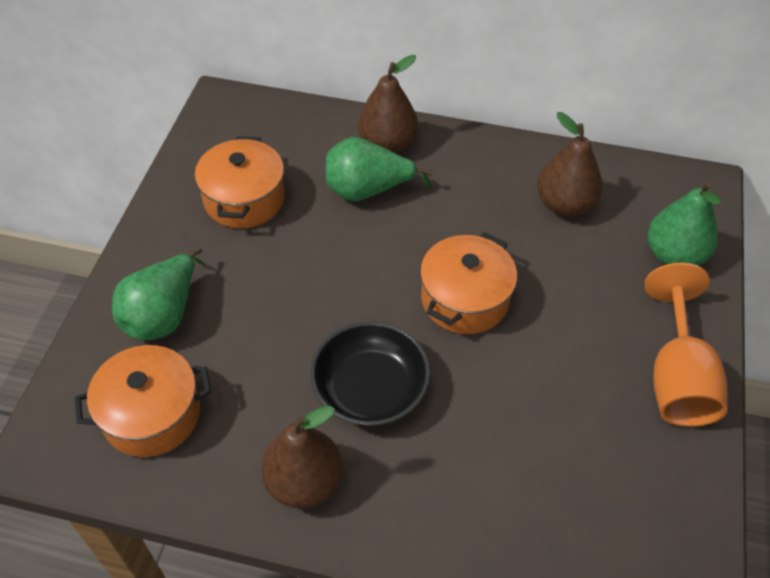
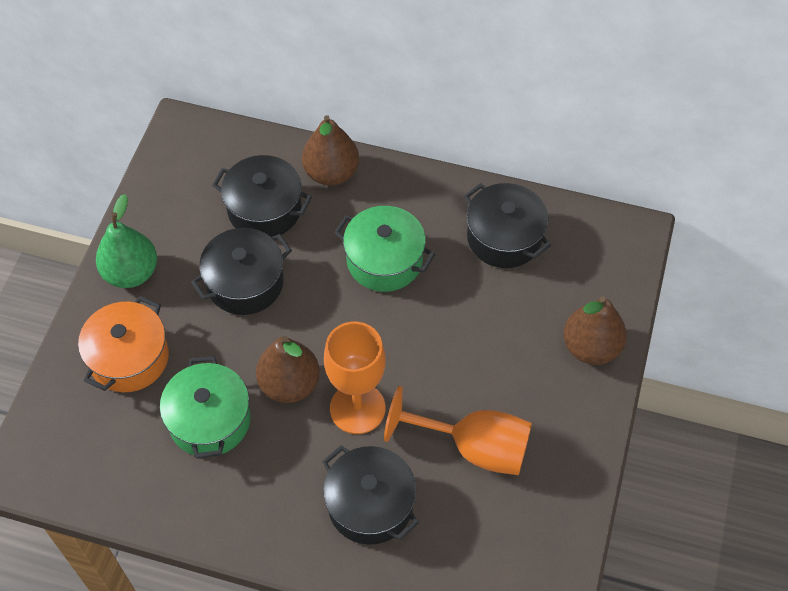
black bowl: [310,322,430,426] = 1 -> none = 0
black pot: none = 0 -> [191,228,292,315] [212,155,312,237] [322,445,419,545] [464,183,551,268] = 4
green pear: [112,247,205,340] [326,137,433,201] [648,182,721,266] = 3 -> [96,194,157,288] = 1
green pot: none = 0 -> [160,356,251,459] [334,206,435,292] = 2
orange goblet: [645,263,727,427] = 1 -> [324,322,386,434] [384,386,532,475] = 2
orange pot: [75,345,211,457] [195,136,285,228] [420,232,517,334] = 3 -> [78,296,169,392] = 1

